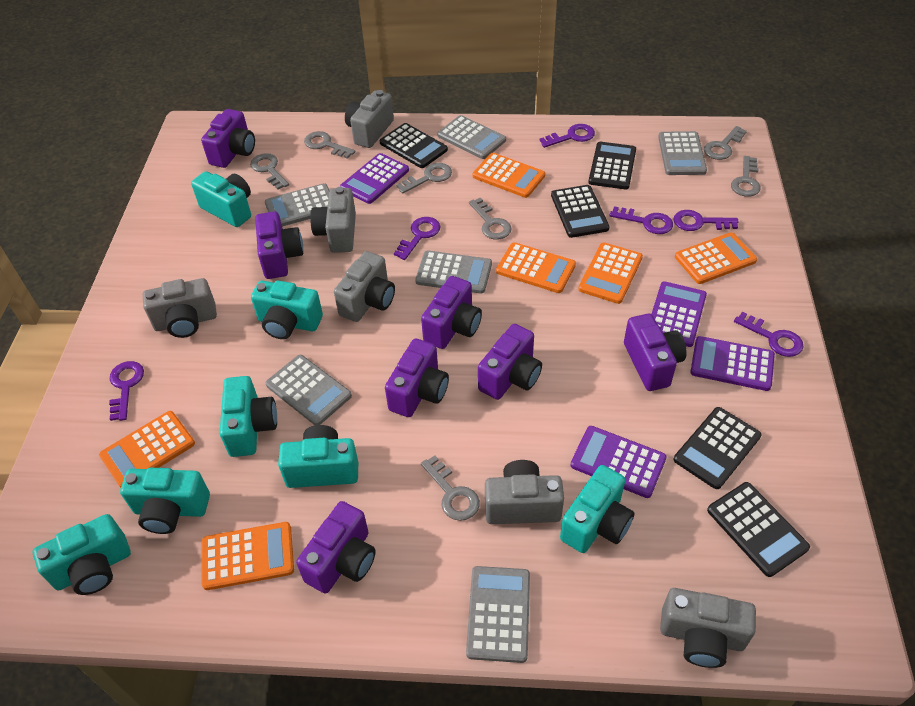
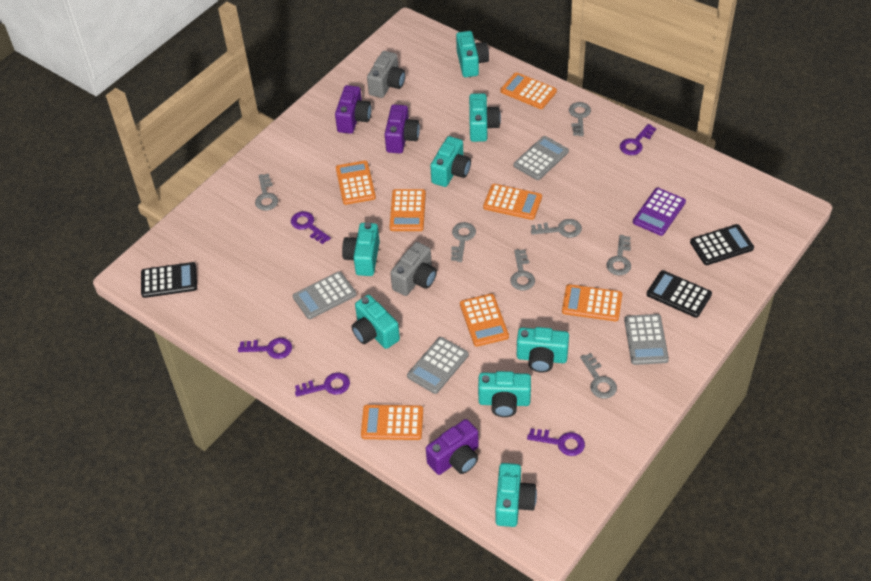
black calculator: [380,123,448,168] [551,185,610,238] [588,142,636,190] [674,407,761,489] [707,482,810,577] = 5 -> [141,262,197,298] [647,270,712,318] [690,224,754,265] = 3
grey calculator: [265,183,330,227] [265,355,352,425] [415,251,492,294] [437,115,506,159] [466,566,530,663] [658,131,707,175] = 6 -> [293,271,357,319] [407,337,469,394] [514,136,569,180] [624,314,669,365] = 4
grey camera: [143,278,217,338] [310,187,356,253] [334,251,395,322] [345,90,394,148] [485,460,564,524] [660,588,756,668] = 6 -> [367,51,406,98] [390,242,437,296] = 2
orange calculator: [99,411,195,488] [202,522,294,590] [473,153,545,198] [496,242,576,293] [578,242,643,304] [675,232,757,284] = 6 -> [336,161,376,205] [361,405,423,440] [390,189,426,231] [460,294,509,347] [483,184,542,220] [500,72,557,109] [562,284,622,321] = 7
purple calculator: [340,153,409,204] [571,426,667,498] [652,281,707,347] [691,336,775,391] = 4 -> [633,188,686,236] = 1
purple camera: [201,109,255,168] [255,212,303,279] [296,501,376,594] [385,339,449,417] [421,276,482,349] [478,324,542,400] [624,314,686,391] = 7 -> [335,85,372,134] [385,104,420,153] [426,419,479,475] = 3
purple key: [109,361,144,421] [394,217,440,260] [539,124,595,148] [609,206,673,234] [674,210,739,231] [734,312,804,357] = 6 -> [238,338,292,359] [291,211,331,244] [295,373,350,397] [527,428,585,456] [620,124,656,155] = 5
turquoise camera: [33,514,131,595] [120,468,210,534] [191,171,251,227] [219,376,277,457] [251,280,323,339] [278,425,358,488] [560,465,634,553] = 7 -> [342,222,380,276] [352,295,400,349] [430,136,471,187] [456,31,489,77] [469,93,501,142] [478,371,531,417] [495,463,537,527] [517,327,569,373] = 8

